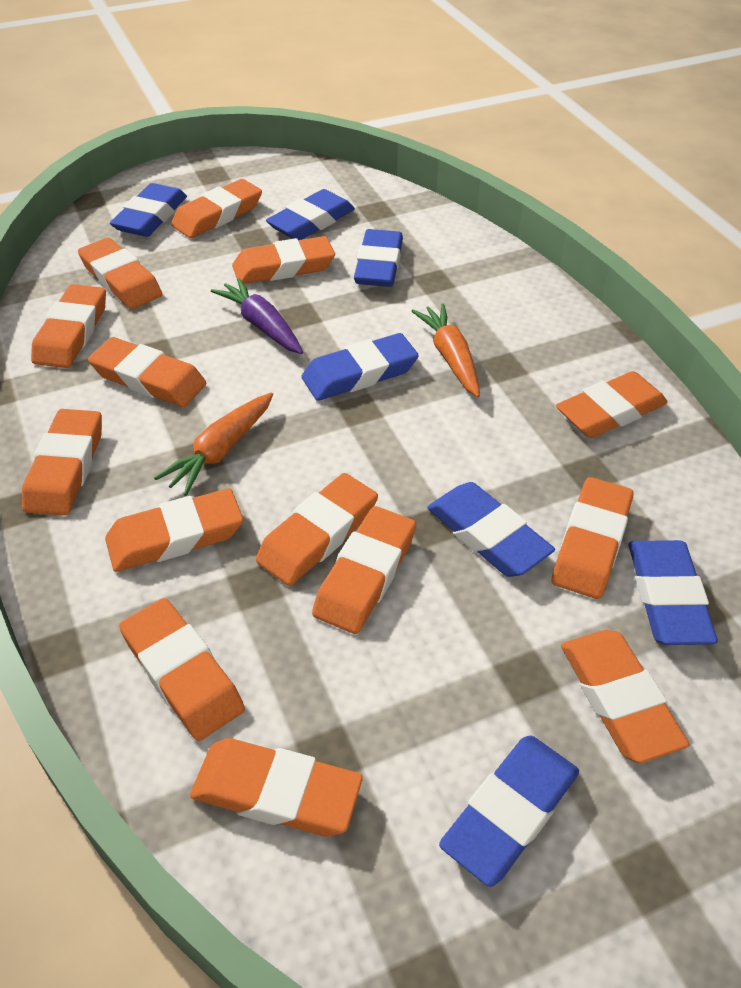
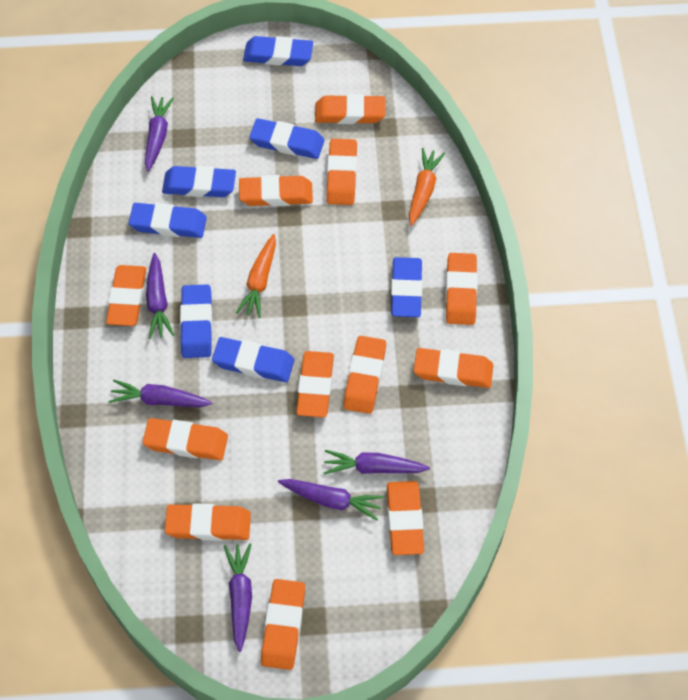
orange eraser: [22,409,102,516] [31,284,106,368] [78,238,162,309] [88,337,206,407] [105,488,243,572] [119,598,245,741] [171,179,262,238] [190,738,363,837] [232,236,335,284] [256,473,378,586] [312,506,416,634] [552,477,634,599] [556,371,668,438] [561,630,689,763] = 14 -> [106,265,146,326] [143,418,228,460] [165,504,251,541] [239,175,313,206] [261,579,305,670] [296,351,334,417] [315,94,386,124] [326,139,357,205] [343,336,386,414] [387,481,424,555] [414,348,493,388] [446,253,478,325] = 12
purple carrot: [211,278,303,354] = 1 -> [108,380,212,407] [145,96,174,171] [146,253,174,339] [224,543,252,652] [278,479,384,521] [324,450,430,475] = 6

